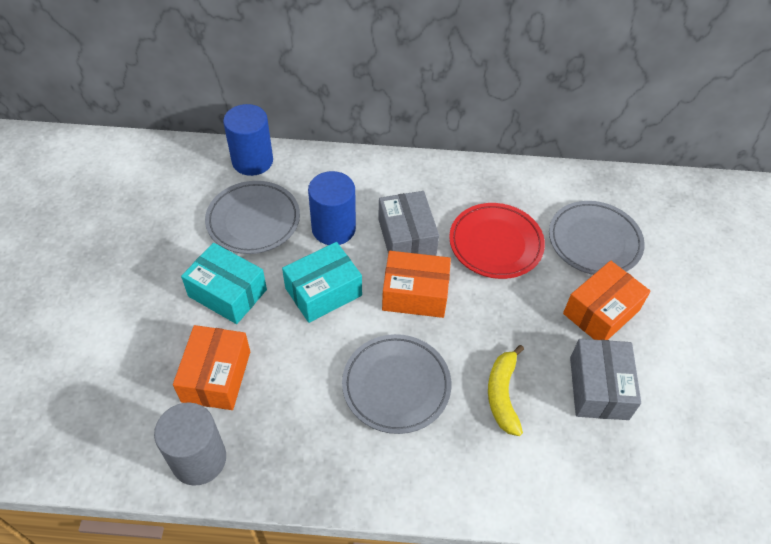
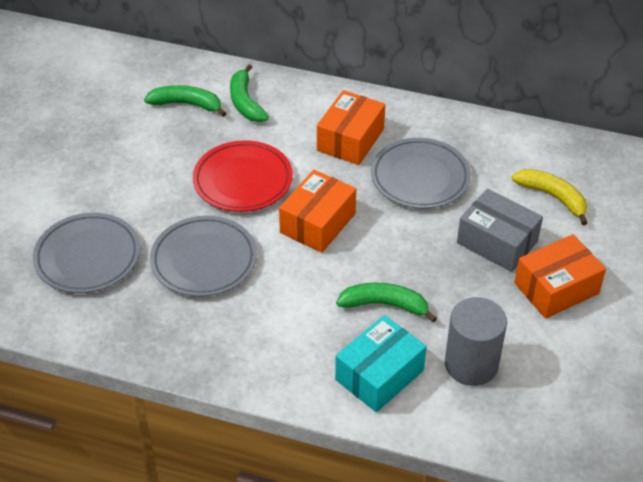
blue cylinder: [223,104,273,176] [308,171,356,245] = 2 -> none = 0
green banana: none = 0 -> [144,85,227,117] [230,64,269,122] [336,283,437,322] = 3
grey box: [378,191,439,256] [570,339,641,420] = 2 -> [457,189,543,272] = 1
turquoise box: [181,243,267,324] [282,242,362,323] = 2 -> [335,315,427,412] = 1

